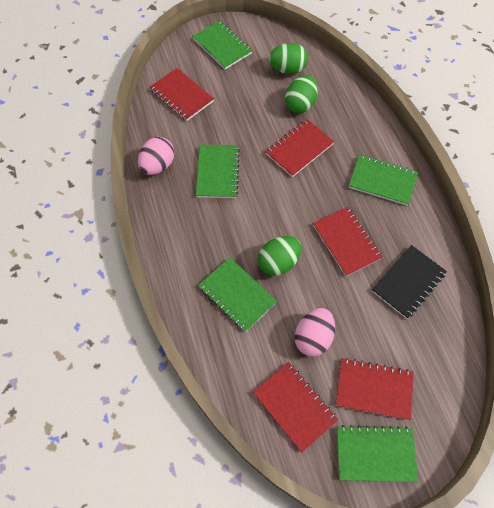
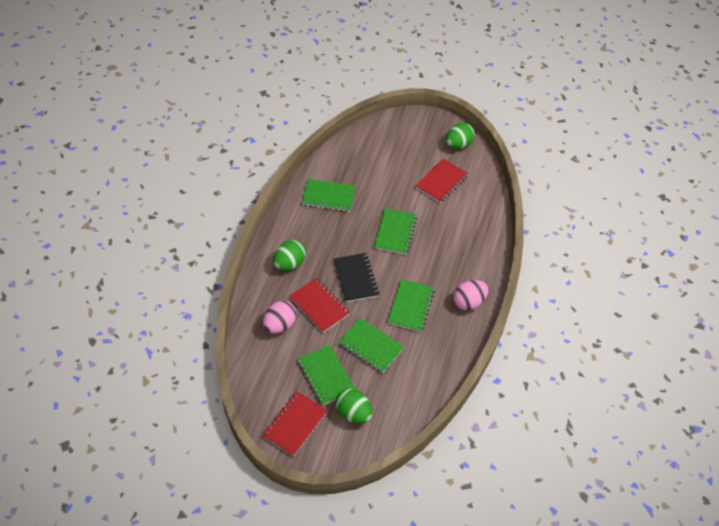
red notebook: [150,68,214,121] [253,362,338,452] [265,119,334,177] [313,207,383,276] [336,358,414,420] = 5 -> [262,391,328,457] [290,278,350,333] [416,159,468,203] = 3

